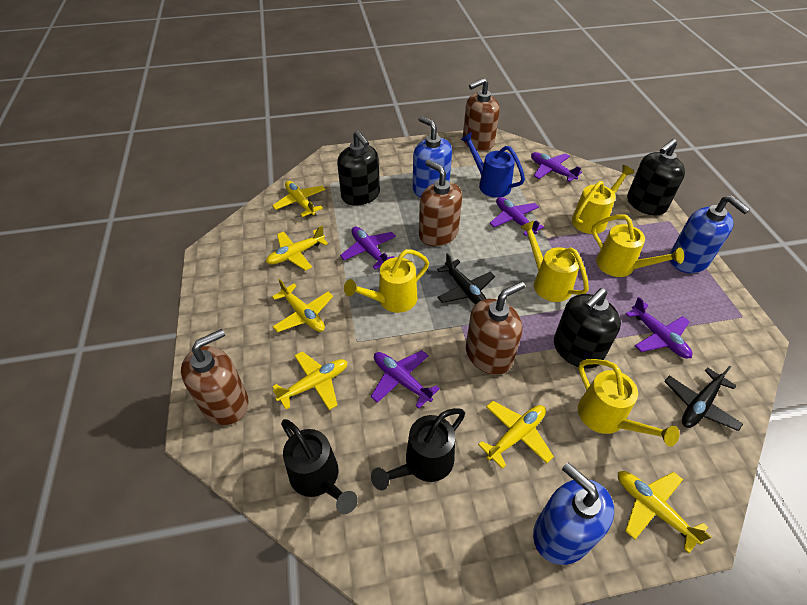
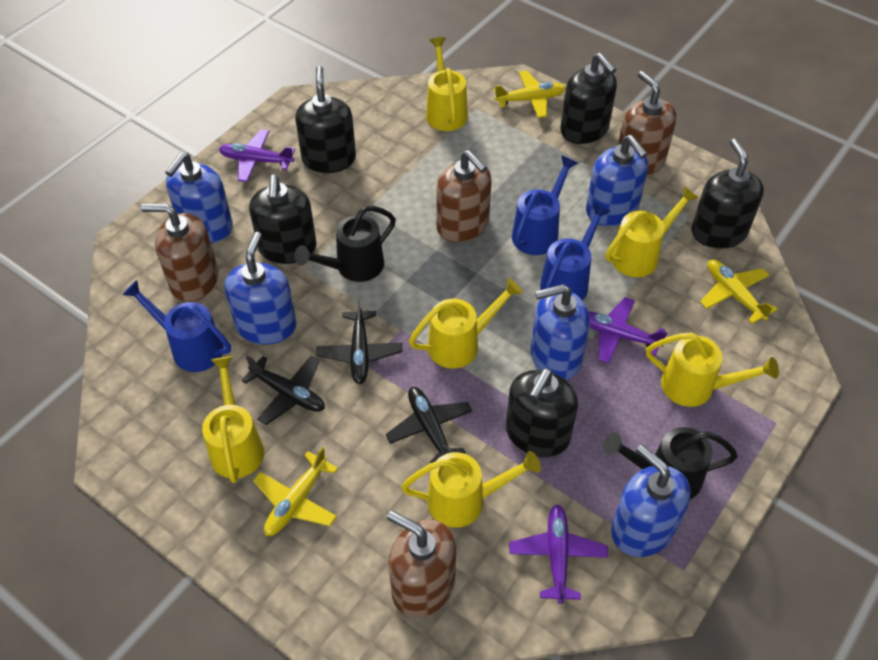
black plane: [437,253,495,304] [664,366,743,431] = 2 -> [241,356,325,425] [316,298,402,384] [386,387,472,463] = 3
black soap dispenser: [337,131,380,206] [554,288,621,369] [627,139,685,215] = 3 -> [249,175,317,264] [295,66,356,173] [506,368,578,457] [560,53,617,144] [692,139,764,249] = 5
blue soap dispenser: [413,116,452,197] [533,463,614,565] [669,195,750,273] = 3 -> [165,152,233,243] [224,232,297,345] [531,284,590,380] [586,135,648,226] [611,444,691,557] = 5
blue watering can: [460,132,525,198] = 1 -> [122,280,231,372] [512,156,578,255] [540,203,611,301] = 3
purple plane: [340,227,396,269] [371,350,440,409] [490,197,544,236] [531,152,582,182] [626,297,692,359] = 5 -> [219,129,295,182] [509,504,608,604] [588,297,668,364] = 3
yellow plane: [266,226,328,271] [272,181,326,217] [272,279,333,332] [272,351,348,410] [478,401,554,469] [618,471,712,553] = 6 -> [253,447,338,536] [494,71,566,118] [700,260,778,324] = 3
yellow watering can: [344,249,429,313] [520,220,589,302] [572,165,635,234] [578,359,679,447] [592,214,684,277] = 5 -> [202,356,264,483] [401,451,541,528] [409,278,522,369] [426,37,468,131] [606,186,698,277] [646,333,779,407] = 6

